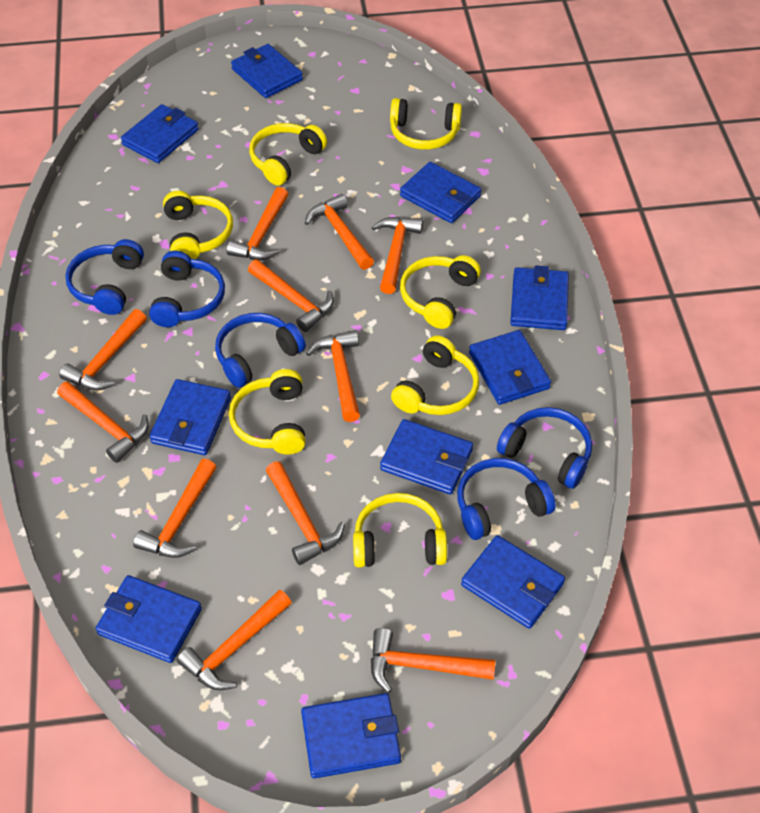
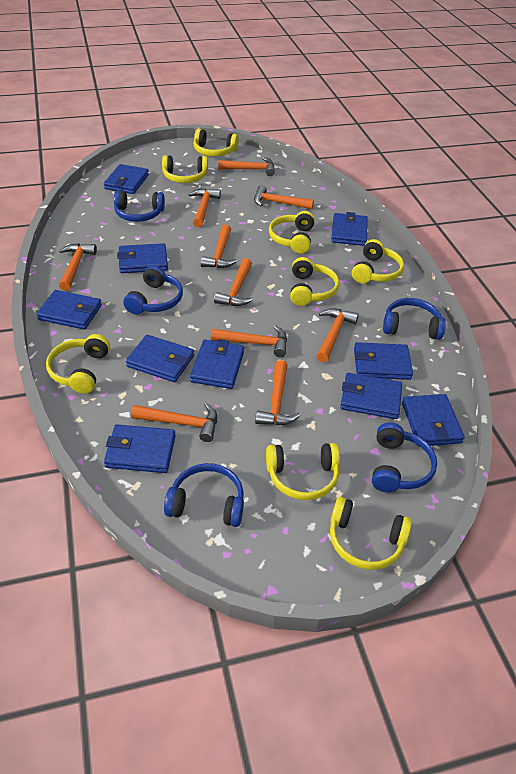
orange hammer: [57,381,149,463] [59,309,147,391] [133,459,217,558] [177,590,292,690] [227,187,289,260] [248,259,334,332] [266,461,345,565] [305,194,374,270] [306,330,360,422] [371,628,495,693] [372,217,423,294] = 11 -> [59,243,97,291] [131,403,217,442] [189,188,221,227] [201,224,237,268] [211,325,287,357] [214,258,253,306] [218,157,275,176] [254,185,314,209] [255,360,301,425] [317,308,359,362] = 10
yellow headphones: [163,191,233,259] [229,369,306,454] [249,123,327,186] [353,493,447,568] [390,98,462,150] [391,335,479,415] [400,255,481,329] = 7 -> [46,334,110,394] [162,155,208,183] [193,129,239,156] [266,443,340,500] [269,211,315,254] [290,257,339,306] [330,497,412,570] [352,239,404,284] = 8

